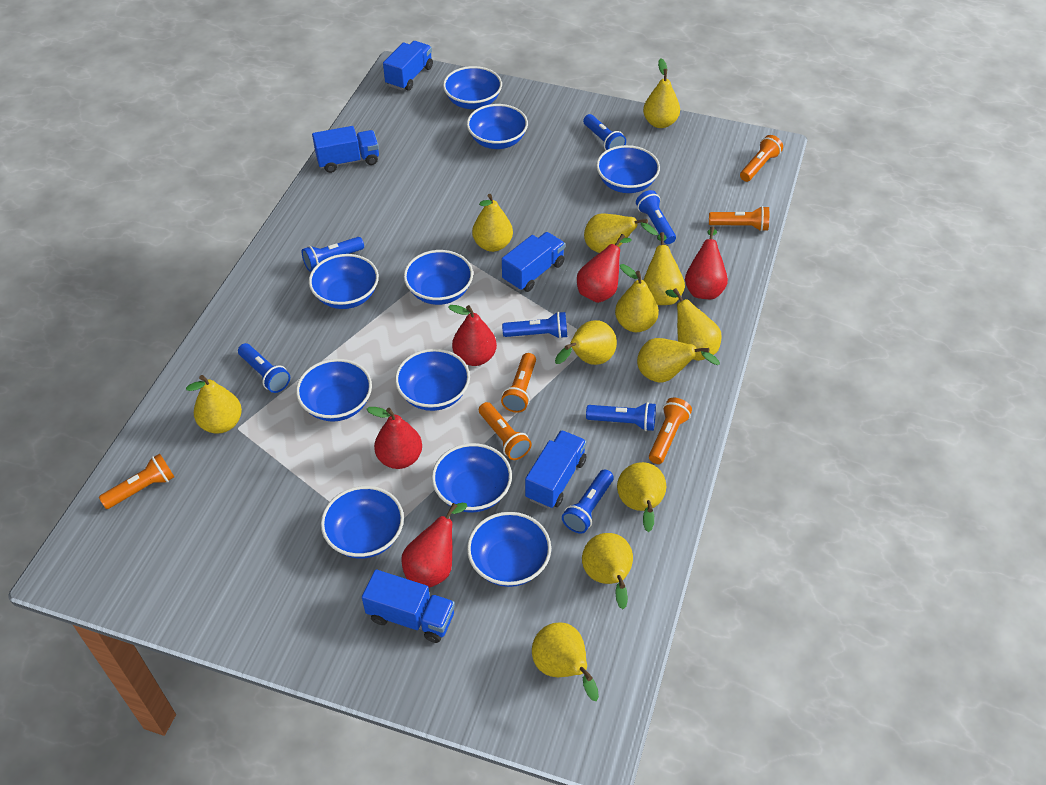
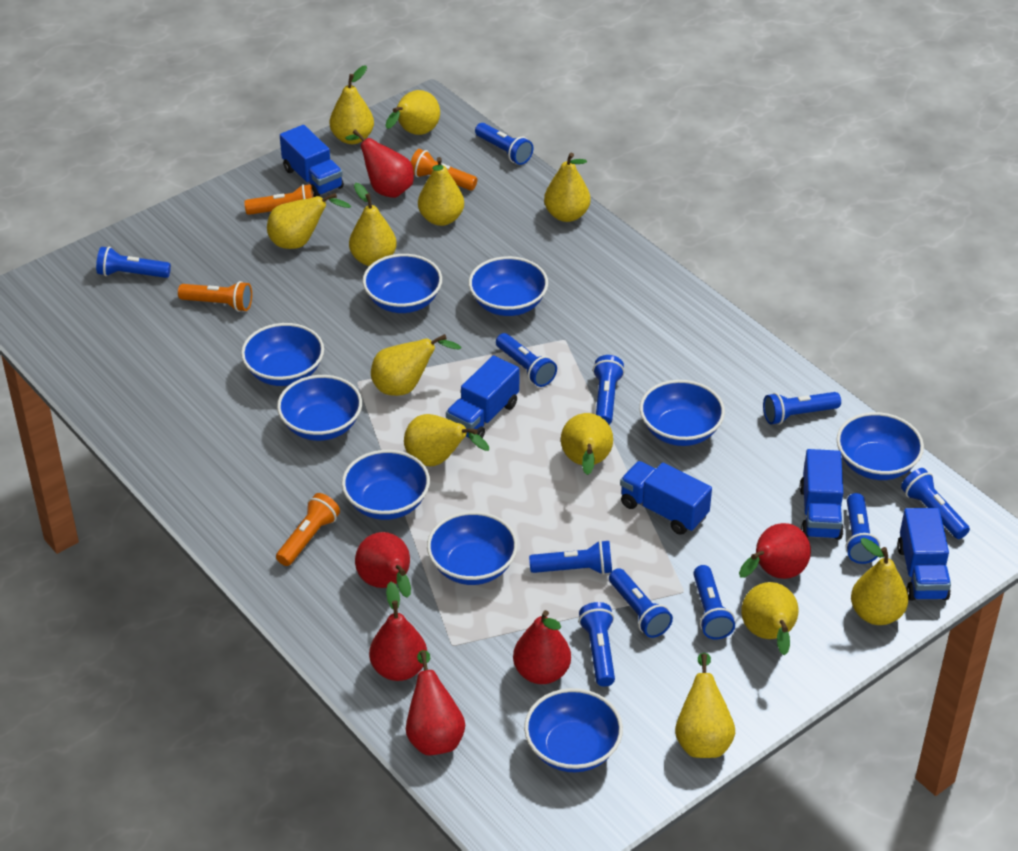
blue bowl: [296,359,372,422] [309,254,379,309] [321,486,404,559] [395,349,470,411] [404,250,473,305] [432,443,512,513] [443,66,502,109] [467,104,528,149] [467,512,551,587] [596,145,660,193] = 10 -> [241,323,324,386] [277,375,362,441] [342,450,430,520] [363,254,442,313] [427,511,518,585] [469,256,548,316] [524,688,623,773] [640,380,725,446] [836,412,924,480] = 9
blue flashlight: [238,343,290,393] [302,237,364,272] [502,312,567,339] [562,469,614,533] [583,114,626,150] [586,402,656,431] [636,190,676,244] = 7 -> [96,247,171,278] [475,123,533,165] [496,333,557,387] [529,540,612,575] [579,602,615,687] [593,355,625,424] [609,568,673,638] [693,565,735,640] [763,392,841,425] [846,493,880,564] [901,468,970,539] = 11
orange flashlight: [99,454,174,509] [479,402,532,460] [501,353,536,413] [649,398,692,464] [709,206,769,231] [740,135,783,182] = 6 -> [178,281,252,312] [244,184,313,215] [276,493,340,566] [411,149,477,191] = 4
red pear: [367,407,422,469] [401,503,468,588] [448,305,497,366] [577,234,632,303] [685,227,728,299] = 5 -> [345,129,414,198] [355,532,411,598] [369,582,427,681] [406,650,465,755] [513,610,571,684] [739,523,811,579] = 6

